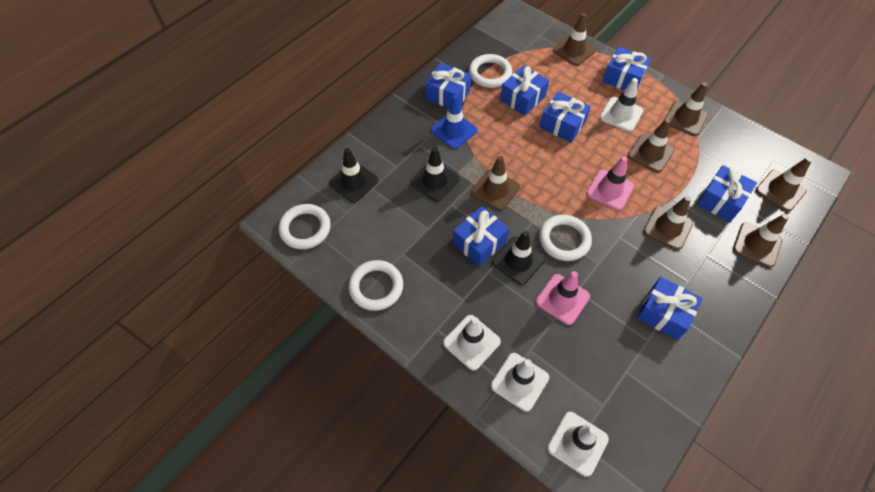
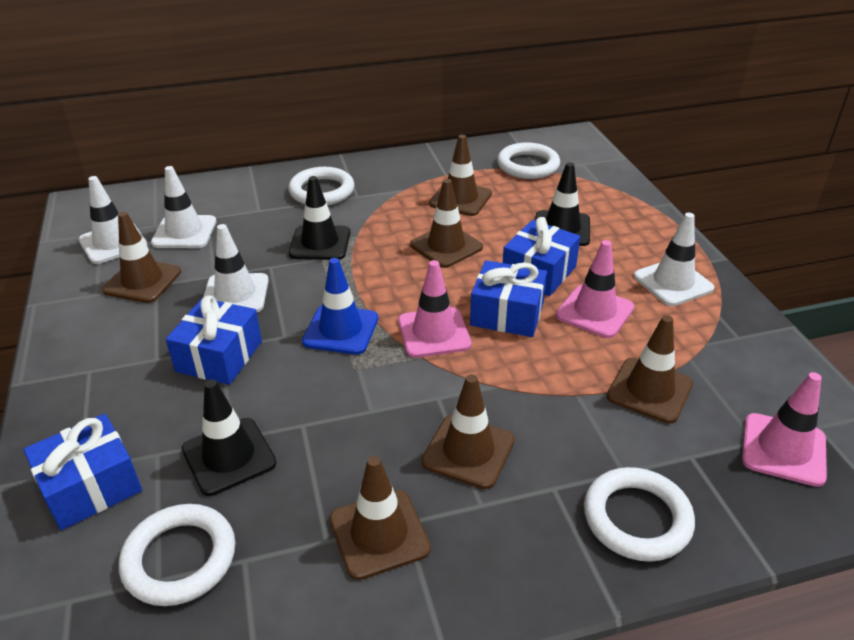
blue gift: [425,63,471,108] [453,206,509,266] [500,65,549,116] [540,92,591,142] [602,47,651,90] [637,277,703,340] [697,165,757,222] = 7 -> [24,413,142,530] [166,295,262,385] [470,260,547,337] [503,217,580,296] = 4
brown traffic cone: [471,156,520,210] [553,13,596,66] [627,118,674,173] [643,196,693,250] [665,82,708,136] [733,214,789,268] [756,157,812,212] = 7 -> [102,212,181,303] [330,456,431,580] [410,179,483,268] [421,374,515,489] [429,135,492,216] [607,315,693,424] = 6
pink traffic cone: [536,271,590,325] [586,156,634,211] = 2 -> [398,260,471,358] [556,240,634,338] [742,372,827,487] = 3

